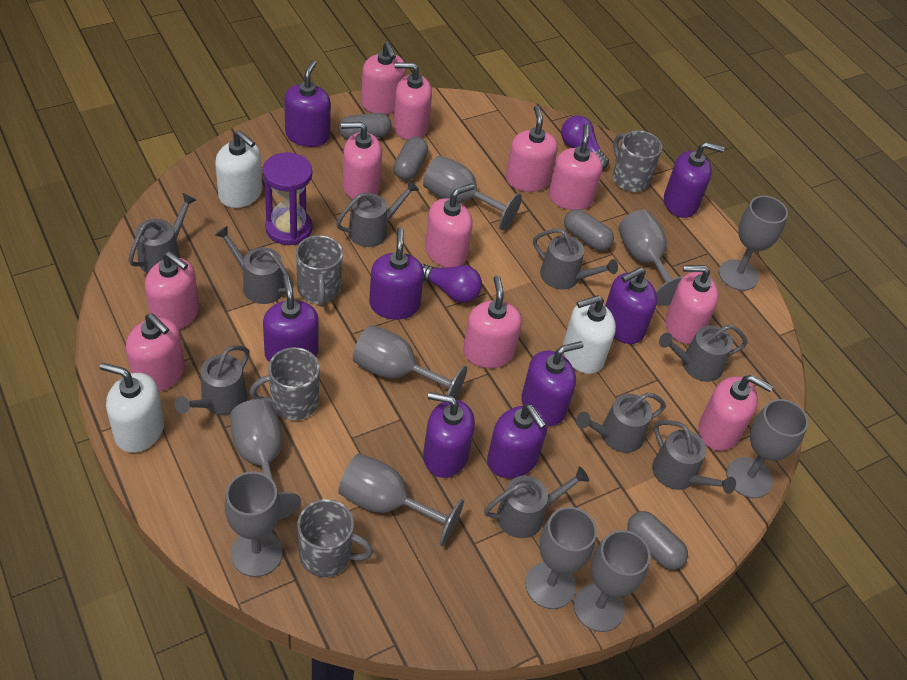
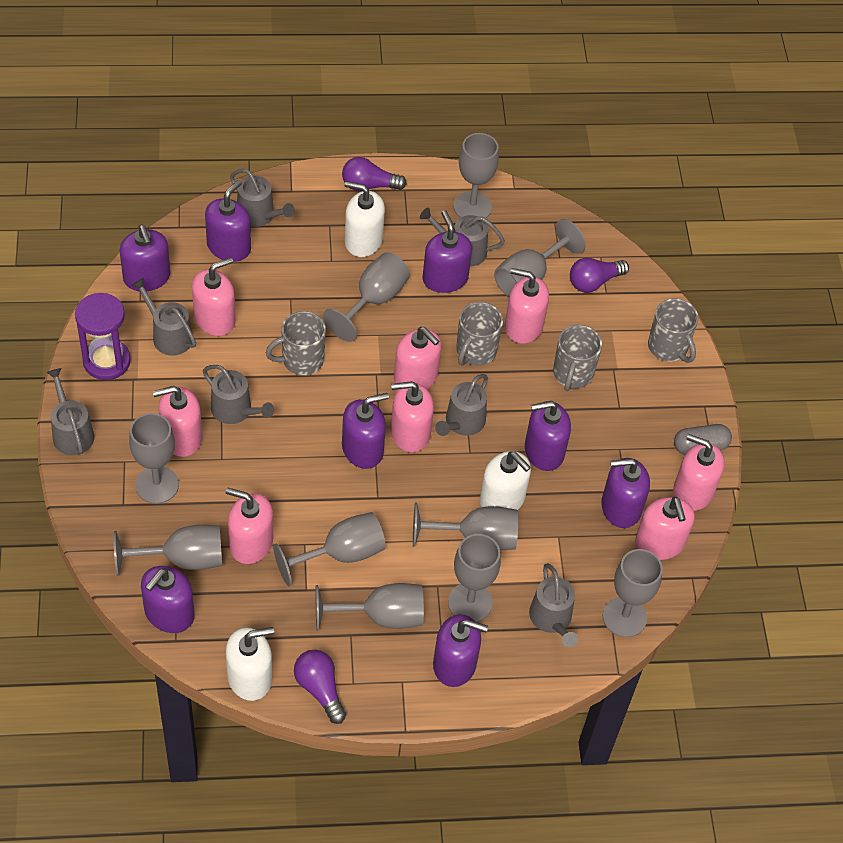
grey capsule: [339,113,392,140] [393,137,428,180] [564,209,614,251] [627,511,688,570] = 4 -> [674,424,732,455] = 1
grey watering can: [128,193,196,273] [174,345,250,415] [215,226,294,304] [336,180,419,247] [484,466,589,538] [533,229,618,290] [576,393,666,453] [652,420,736,494] [659,324,747,382] = 9 -> [47,368,95,455] [131,278,196,356] [203,365,274,424] [230,169,295,227] [420,208,505,266] [435,374,488,436] [529,563,578,647] = 7
pink soap dispenser: [126,313,185,392] [145,251,199,329] [341,122,382,199] [361,41,407,114] [393,62,432,140] [425,183,475,268] [463,276,522,368] [506,105,558,192] [548,124,603,210] [665,265,719,344] [699,375,773,451] = 11 -> [153,386,202,457] [192,257,236,336] [225,488,273,564] [391,381,434,452] [394,327,441,389] [505,268,549,344] [635,497,695,560] [673,434,725,511] = 8
purple light bulb: [422,264,482,303] [561,115,609,169] = 2 -> [294,650,346,724] [342,157,407,191] [570,257,629,293] = 3

